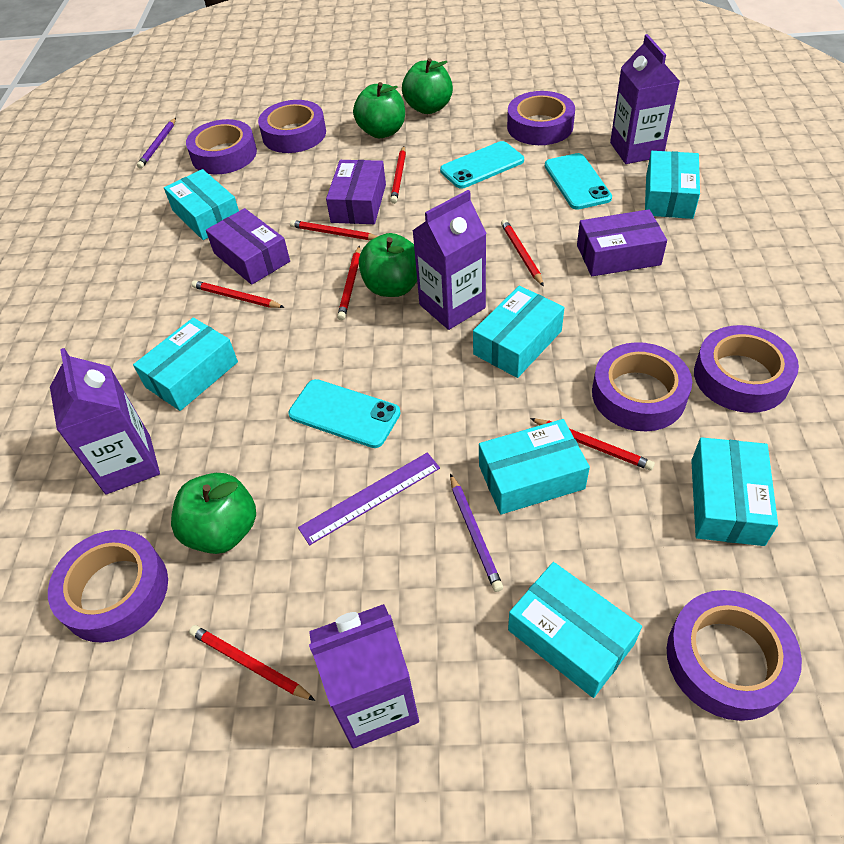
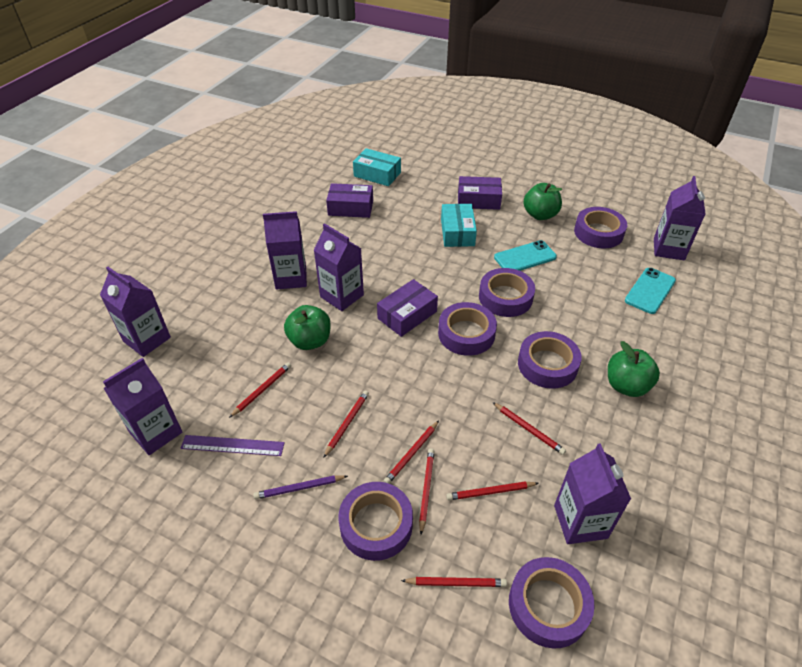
green apple: [171,473,256,554] [353,82,405,138] [359,233,417,297] [402,58,453,114] = 4 -> [284,305,331,350] [523,183,562,220] [608,341,660,397] = 3
purple carton: [50,348,160,494] [309,604,419,748] [412,190,486,330] [610,34,680,164] = 4 -> [100,267,171,357] [103,358,182,455] [263,211,307,289] [314,223,364,311] [554,443,631,544] [654,176,706,260] = 6
purple pencil: [137,118,176,169] [450,474,503,592] = 2 -> [253,475,348,499] = 1
purple tape: [48,530,168,643] [186,119,257,174] [258,100,326,153] [507,91,575,145] [592,342,692,431] [667,590,802,721] [694,325,799,413] = 7 -> [338,482,413,561] [438,302,497,356] [479,268,535,317] [509,557,595,649] [518,331,582,389] [574,207,627,248] = 6
turquoise box: [133,318,238,411] [164,169,239,240] [473,286,564,378] [479,419,590,515] [508,562,642,698] [645,151,700,219] [691,437,778,546] = 7 -> [353,148,401,186] [441,204,477,247] = 2
turquoise phone: [288,379,401,448] [440,141,524,189] [545,153,612,210] = 3 -> [494,240,557,271] [625,268,676,314] = 2

